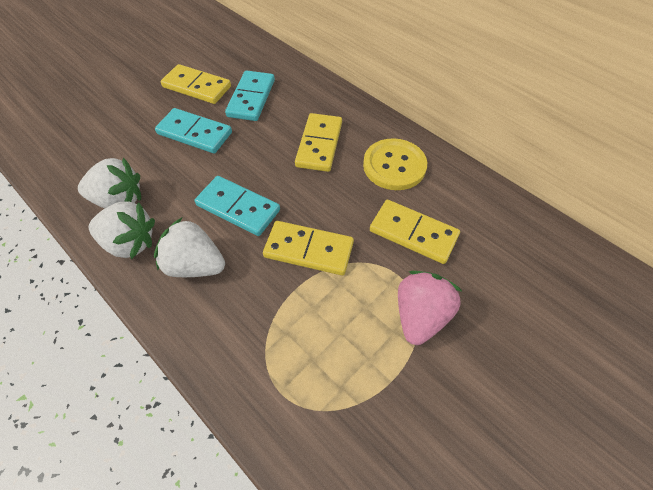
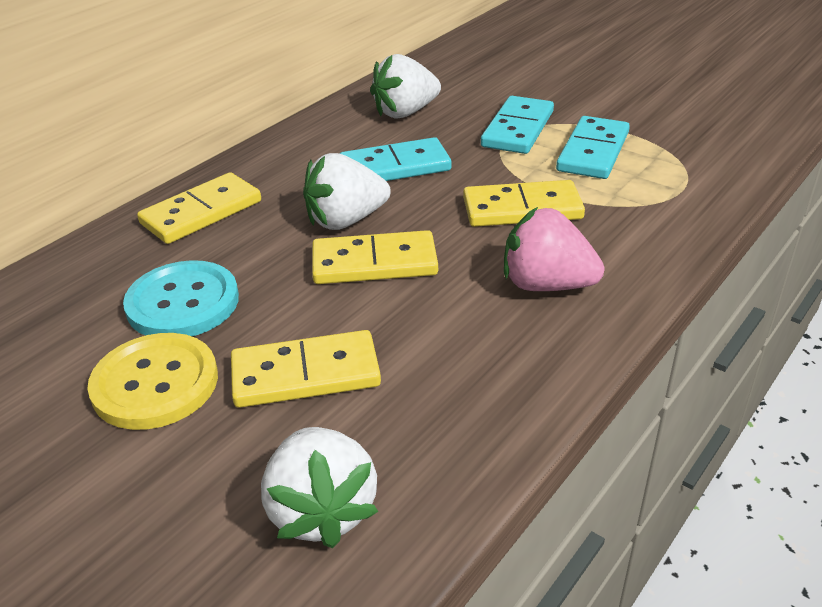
turquoise button: none = 0 -> [123,260,239,336] = 1

